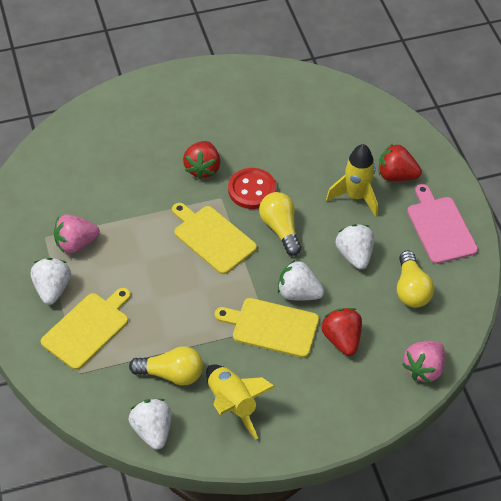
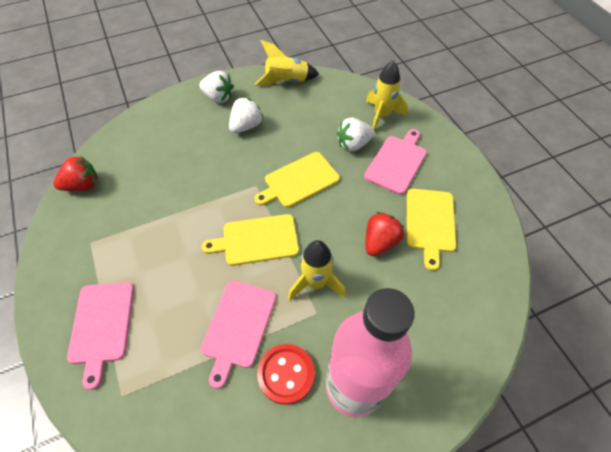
pink bottle: none = 0 -> [326,288,415,417] = 1
pink cutting board: [407,184,478,264] = 1 -> [67,282,134,390] [201,281,276,389] [364,129,427,195] = 3
pink strawberry: [54,214,100,254] [402,341,445,383] = 2 -> none = 0
red strawberry: [183,141,220,180] [322,308,362,356] [379,144,422,181] = 3 -> [53,155,98,191] [366,212,405,256] = 2
white strawberry: [31,258,71,305] [129,399,172,450] [278,260,324,301] [336,224,374,270] = 4 -> [199,71,234,103] [229,97,264,133] [337,117,375,151] = 3
yellow light bulb: [129,346,203,386] [259,192,301,256] [397,250,434,308] = 3 -> none = 0
yellow rocket: [206,364,275,440] [326,144,378,217] = 2 -> [255,40,319,86] [288,240,346,301] [366,61,408,130] = 3

